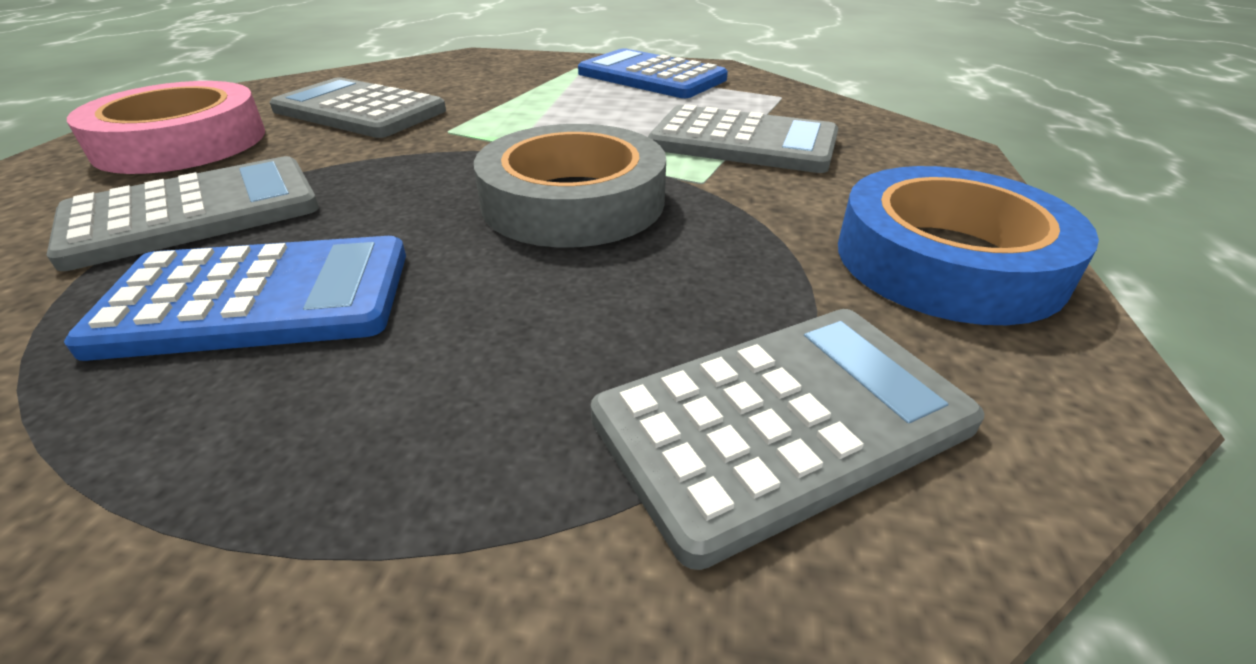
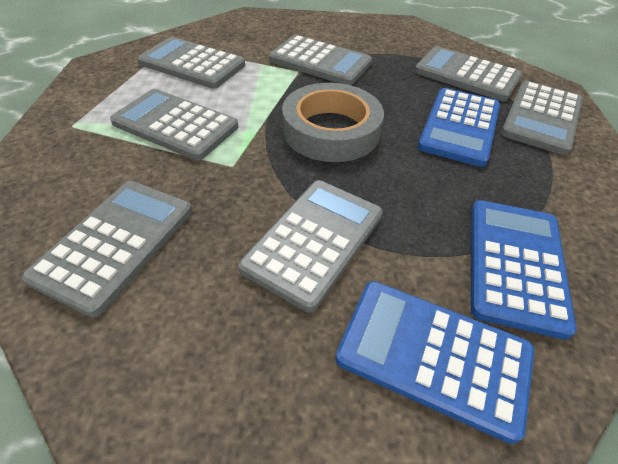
blue calculator: [64,236,406,361] [578,48,728,98] = 2 -> [335,281,534,444] [418,88,500,167] [471,200,577,340] = 3
blue tape: [838,166,1099,325] = 1 -> none = 0
grey calculator: [46,156,319,271] [270,77,446,138] [591,309,985,570] [648,104,838,173] = 4 -> [22,181,192,317] [110,89,238,161] [138,37,245,89] [238,180,383,312] [269,35,372,85] [414,46,522,101] [501,81,583,155] = 7
pink tape: [67,81,265,174] = 1 -> none = 0

